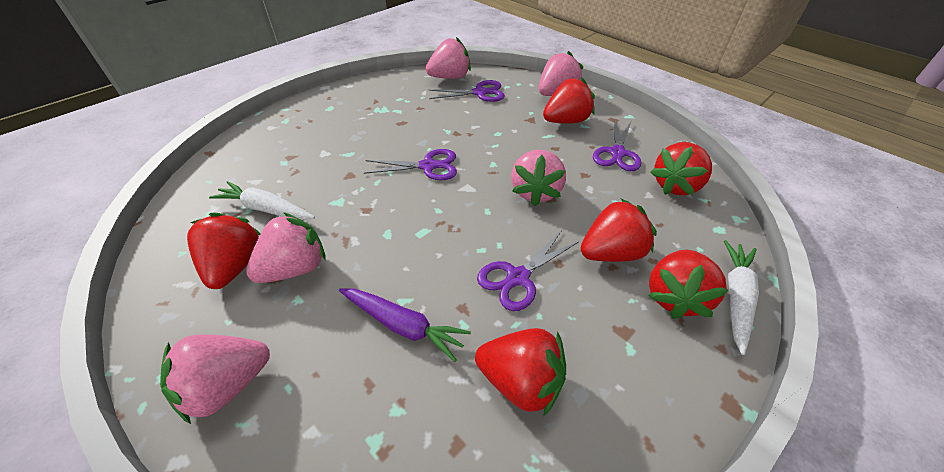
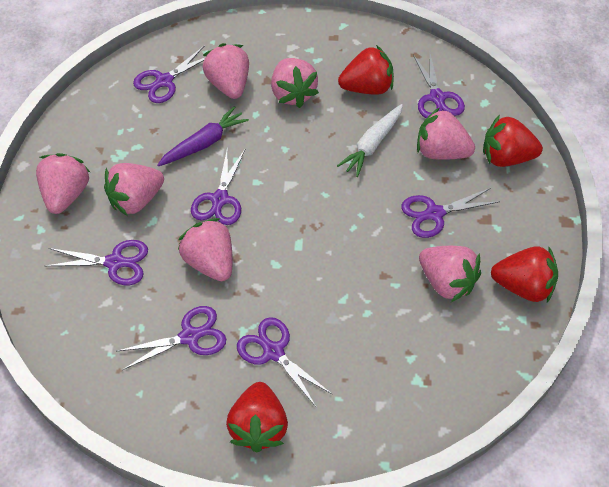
pink strawberry: [160,334,270,424] [246,212,326,283] [426,37,471,79] [511,150,566,206] [539,51,583,96] = 5 -> [36,153,90,214] [104,163,164,216] [178,218,233,281] [203,43,249,99] [271,58,319,108] [417,107,475,160] [419,246,481,302] = 7
purple scissors: [364,149,457,180] [429,80,505,102] [477,232,578,311] [593,120,641,171] = 4 -> [46,240,148,285] [117,306,226,370] [133,45,205,103] [191,146,245,225] [237,317,333,408] [401,187,500,238] [413,54,465,119] = 7
red strawberry: [187,212,261,289] [475,328,566,417] [543,77,595,123] [581,199,657,262] [648,250,728,319] [650,142,712,195] = 6 -> [226,382,288,452] [338,45,394,95] [483,115,543,167] [491,246,558,302] = 4
white carrot: [209,181,315,220] [724,240,759,355] = 2 -> [337,104,403,177] = 1

